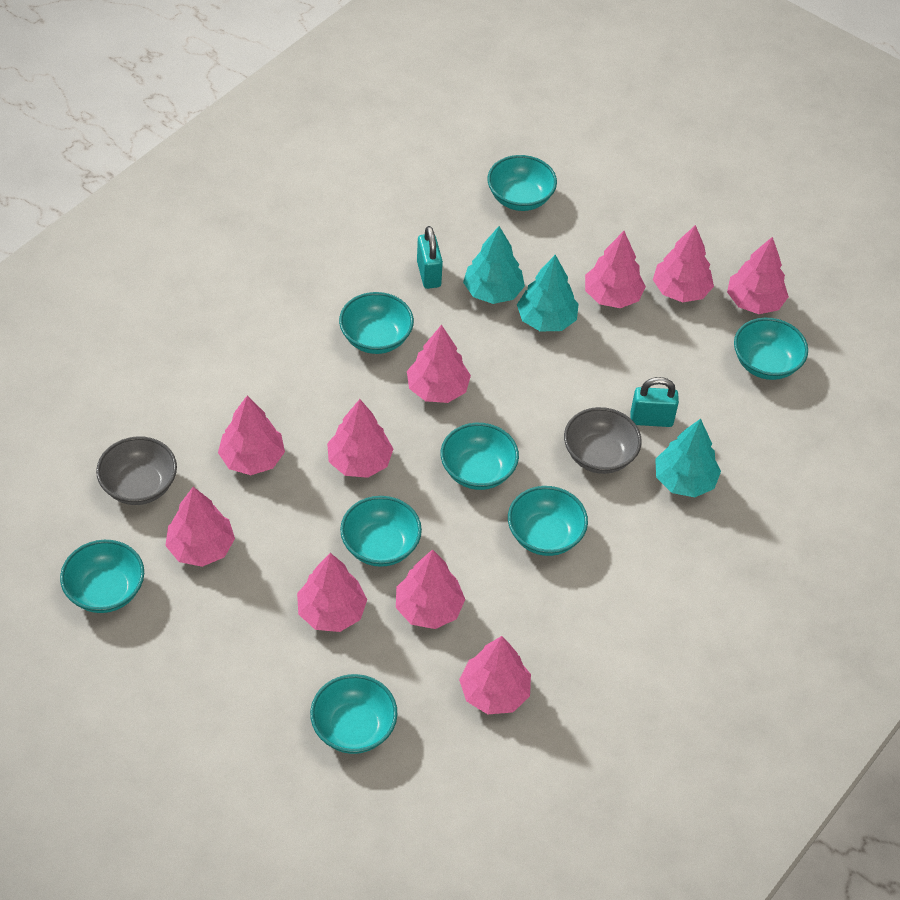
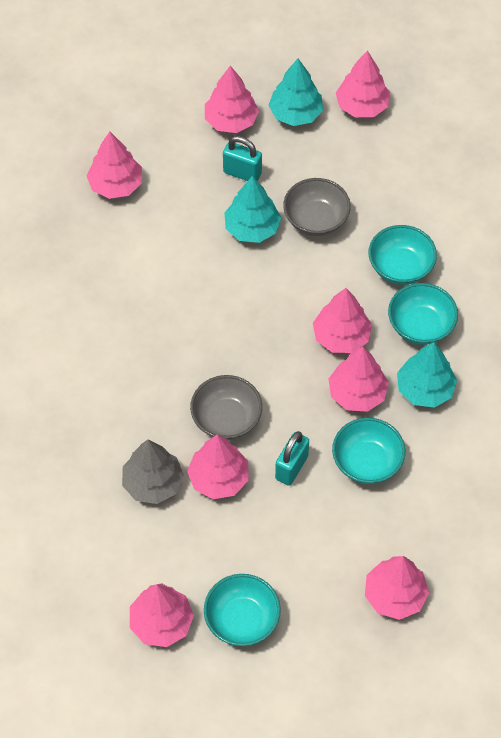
grey tree: none = 0 -> [122,440,184,504] = 1
pink tree: [165,487,235,567] [218,396,285,475] [297,553,367,632] [327,399,393,478] [396,549,465,629] [407,325,471,403] [459,636,531,714] [585,231,646,308] [653,225,714,303] [727,237,789,314] = 10 -> [86,131,142,199] [130,583,194,647] [187,435,248,499] [205,66,259,133] [313,288,372,353] [328,347,389,412] [336,50,390,117] [365,556,429,620] = 8
turquoise bowl: [60,540,144,613] [310,674,397,754] [339,292,414,354] [340,496,422,567] [441,423,519,490] [487,155,557,211] [508,486,588,556] [734,318,808,380] = 8 -> [204,574,281,646] [332,418,405,484] [368,225,437,285] [388,283,458,345] = 4

